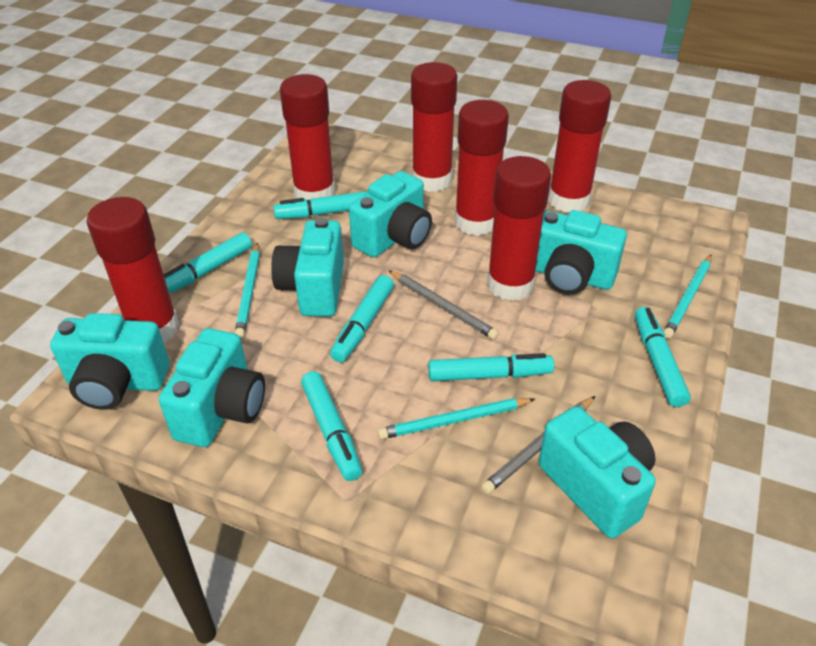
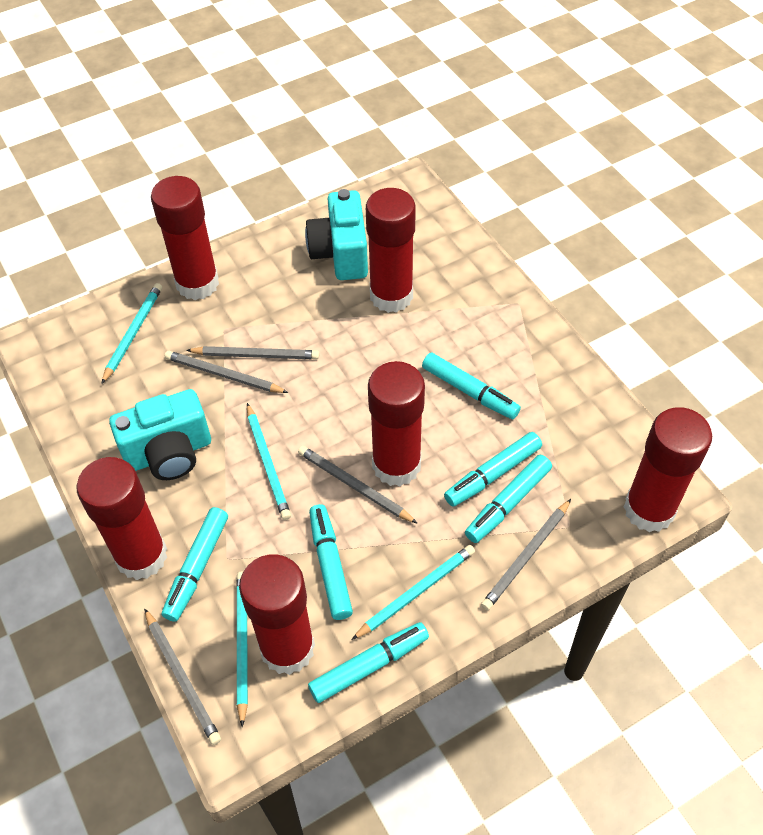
grey pencil: [388,270,499,340] [482,396,595,494] = 2 -> [144,608,221,745] [165,351,288,393] [186,346,319,359] [298,446,418,524] [481,499,571,610] = 5
turquoise camera: [50,313,170,410] [159,328,265,447] [271,217,344,317] [349,171,432,258] [536,210,627,294] [539,406,656,539] = 6 -> [109,389,211,480] [305,189,368,280] = 2
turquoise pencil: [235,243,260,338] [378,398,535,439] [663,255,712,339] = 3 -> [101,283,162,384] [236,571,248,727] [247,403,291,520] [351,545,475,640] = 4

